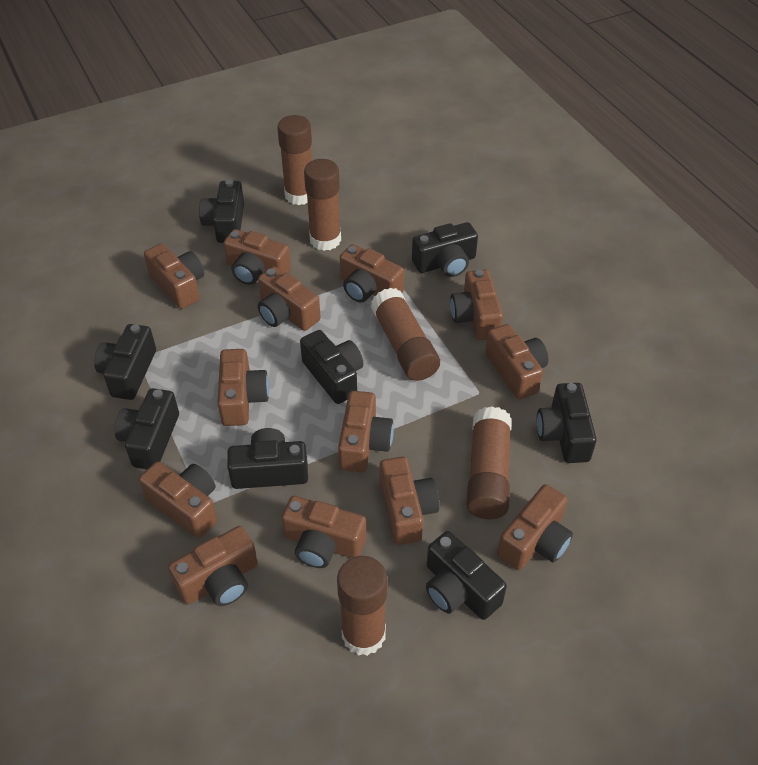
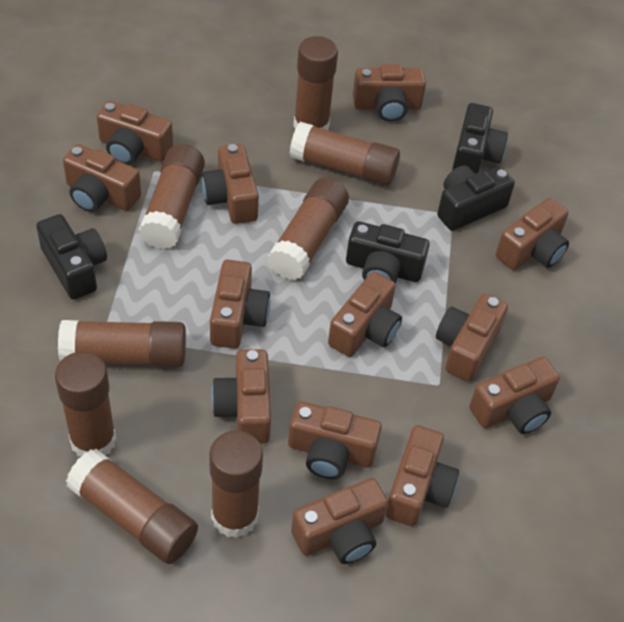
black camera: [94,324,156,400] [115,388,179,469] [199,180,244,243] [227,428,308,489] [300,330,364,404] [412,222,478,277] [426,531,507,620] [537,383,597,463] = 8 -> [36,214,107,300] [346,221,430,283] [437,165,515,231] [452,103,508,174] = 4
brown glue stick: [277,115,312,205] [304,159,341,251] [337,556,387,656] [371,288,440,381] [466,406,512,519] = 5 -> [55,352,116,457] [58,320,186,367] [66,449,198,564] [138,144,205,249] [209,430,263,538] [267,178,349,280] [289,122,400,186] [293,36,338,130] = 8

